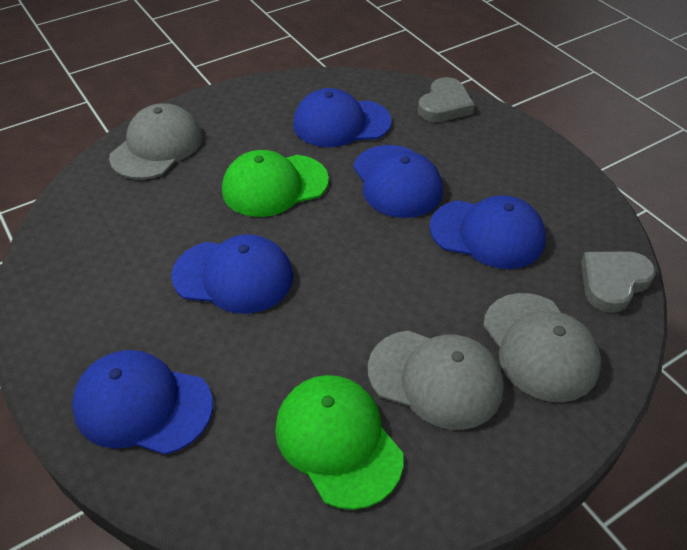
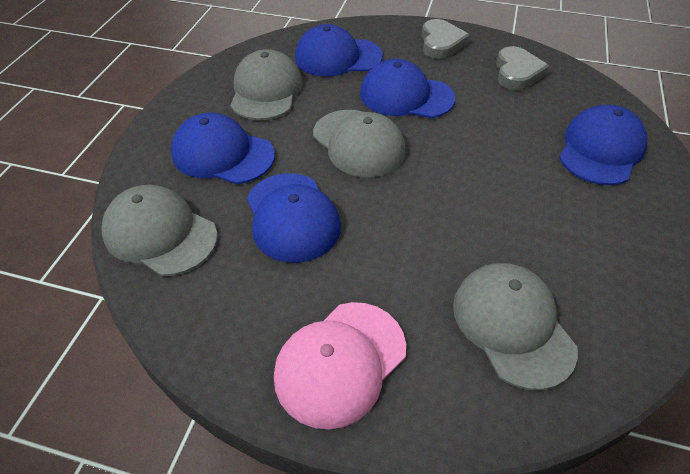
green cap: [222,150,329,217] [275,375,403,510] = 2 -> none = 0
grey cap: [109,103,202,179] [368,330,504,430] [483,293,601,402] = 3 -> [101,185,217,276] [230,49,303,120] [313,110,406,177] [453,263,578,390] = 4
pink cap: none = 0 -> [274,302,406,429] = 1

